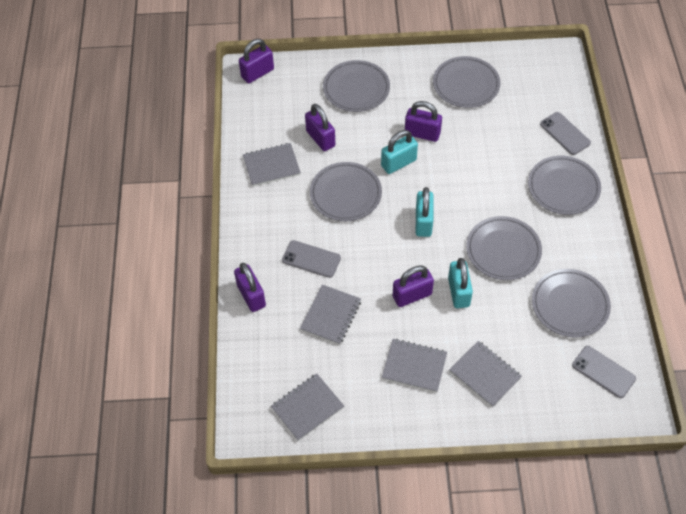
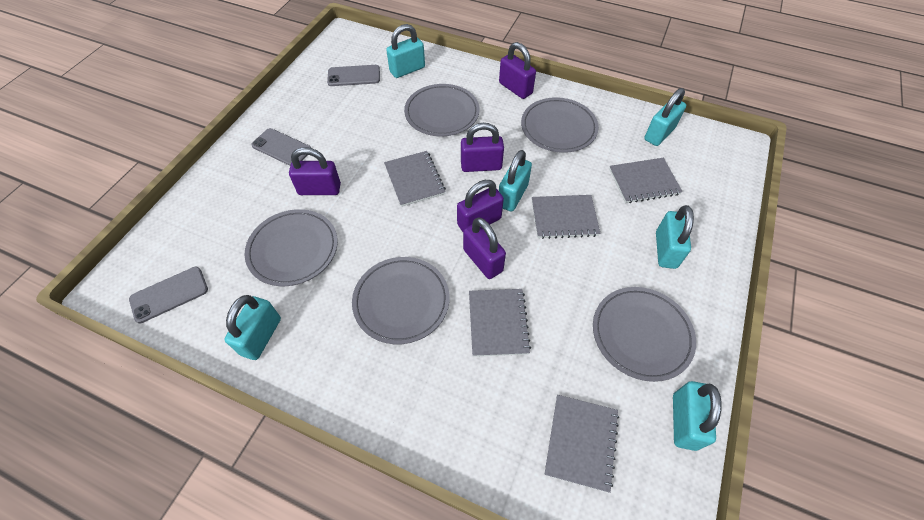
grey plate: [310,162,382,221] [323,60,390,112] [433,56,500,108] [466,216,542,280] [528,156,601,215] [532,269,611,338] = 6 -> [245,209,338,286] [352,257,449,344] [404,84,479,136] [521,97,599,153] [593,287,696,382] = 5
turquoise padlock: [381,130,418,174] [416,187,434,237] [448,258,473,308] = 3 -> [224,295,281,360] [386,24,425,78] [499,150,532,212] [644,88,686,146] [656,205,694,269] [673,381,722,451] = 6

